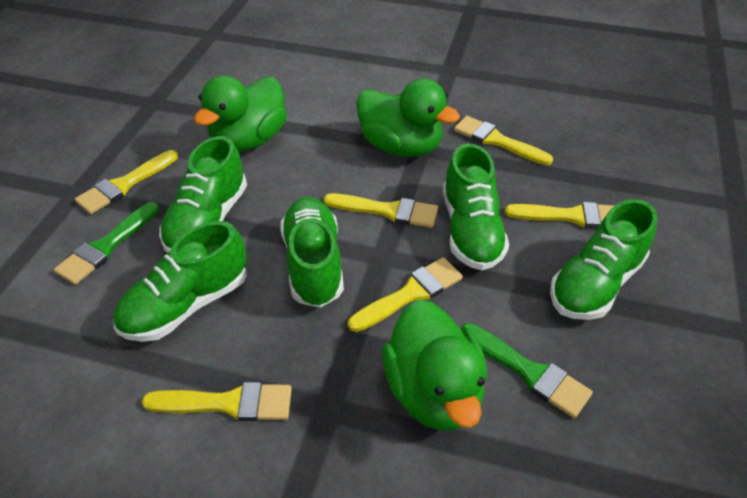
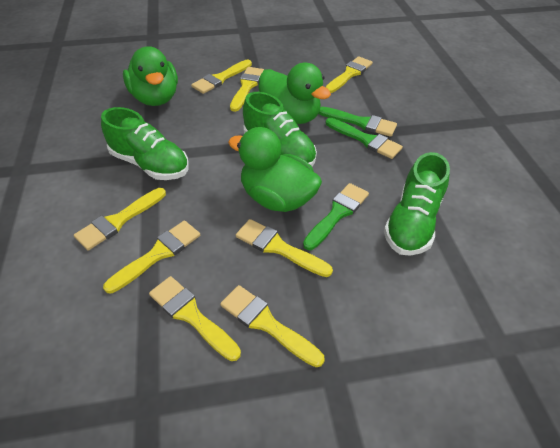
green brush: [54,202,159,285] [461,323,593,418] = 2 -> [303,183,369,250] [319,107,397,137] [326,118,403,159] = 3
green shoe: [113,221,247,342] [159,136,247,253] [280,197,344,308] [443,143,509,270] [550,199,657,320] = 5 -> [101,107,189,180] [243,92,317,166] [384,152,450,256] = 3
yellow brush: [75,150,178,214] [142,382,292,421] [324,193,438,228] [348,257,463,332] [454,116,553,165] [505,202,614,229] = 6 -> [74,188,166,251] [103,220,200,294] [149,276,241,361] [191,60,252,94] [220,285,325,367] [230,67,264,112] [236,219,333,277] [326,56,373,93] = 8

